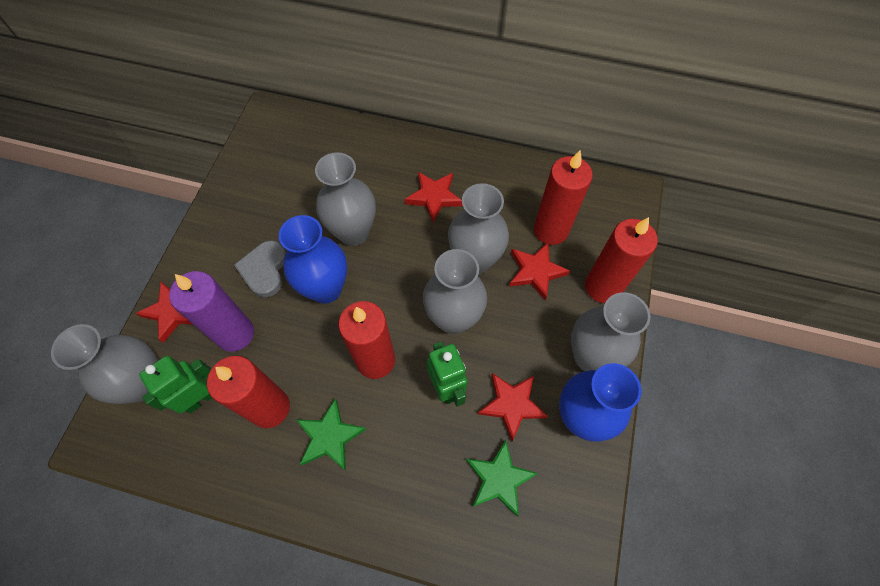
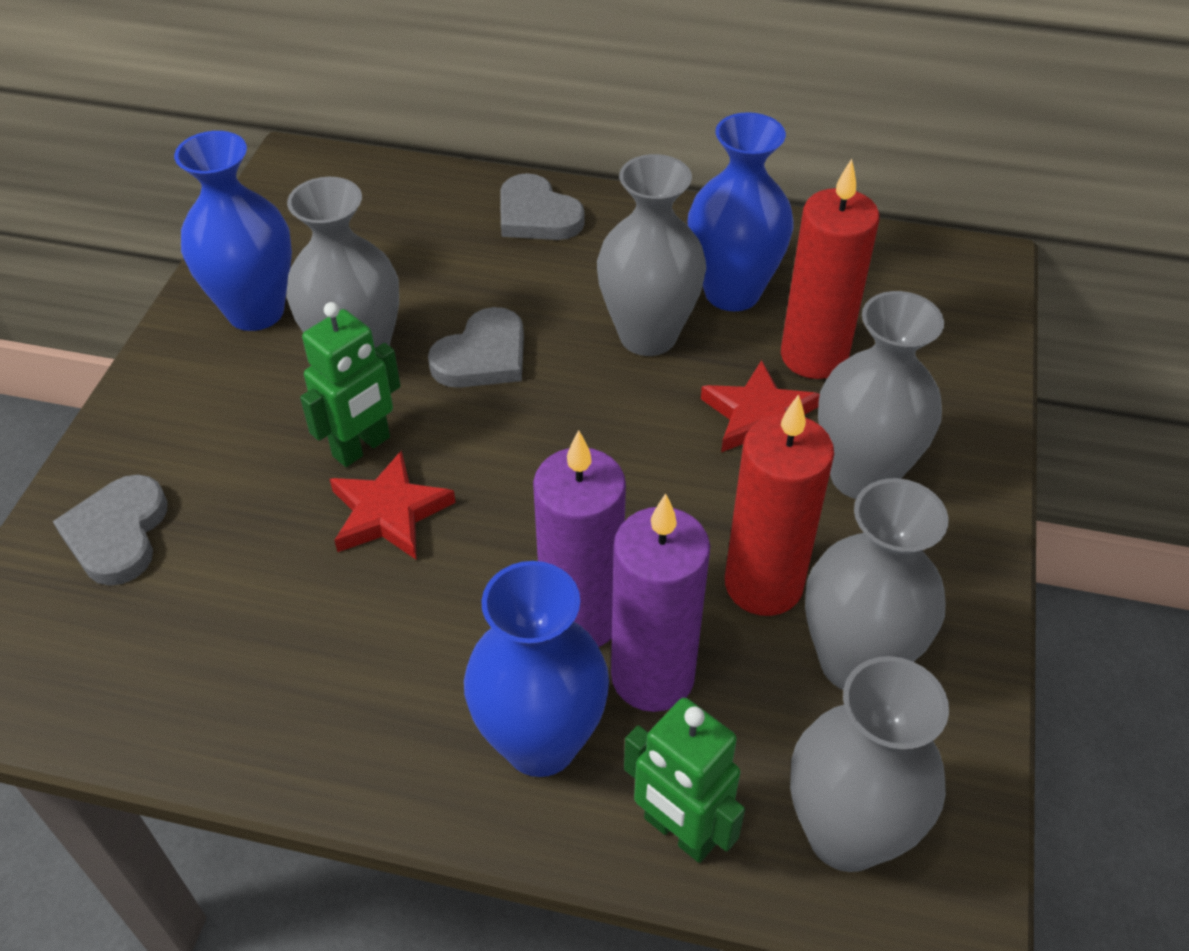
blue vase: [279,215,347,304] [559,363,642,442] = 2 -> [174,131,292,331] [464,561,609,777] [688,112,794,311] = 3
green star: [296,399,367,470] [466,440,538,517] = 2 -> none = 0
grey heart: [234,240,286,298] = 1 -> [53,475,167,586] [428,307,524,388] [501,173,585,240] = 3
purple candle: [169,271,254,352] = 1 -> [533,430,626,647] [611,493,710,712] = 2
red candle: [207,356,290,428] [338,301,395,379] [534,150,593,245] [585,217,658,303] = 4 -> [725,394,834,616] [781,159,879,379] = 2
red star: [136,282,193,343] [405,172,463,222] [478,373,548,441] [509,242,570,300] = 4 -> [330,450,456,559] [701,360,820,452] = 2

